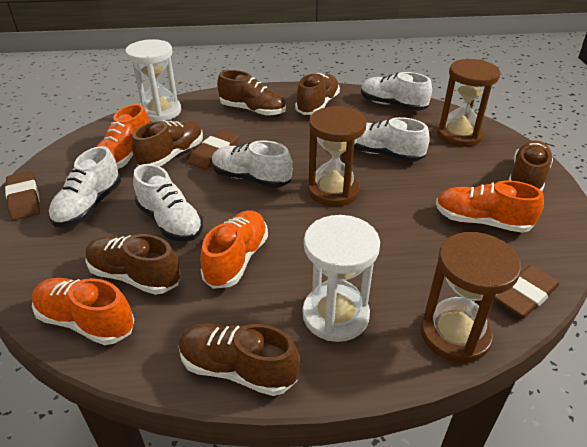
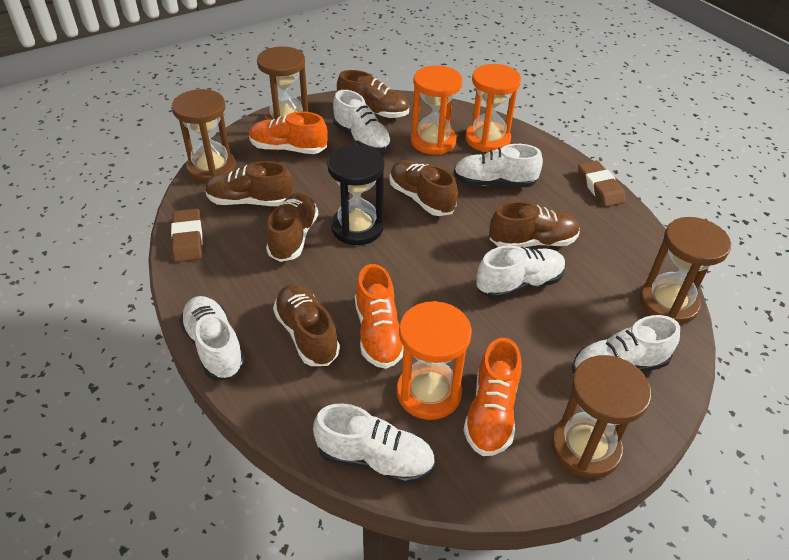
black hourglass: none = 0 -> [327,145,385,245] = 1
brown eraser: [5,171,40,220] [188,130,239,170] [495,265,559,318] = 3 -> [171,209,203,262] [578,160,626,207] = 2
brown hourglass: [308,106,367,207] [421,232,521,363] [437,59,500,147] = 3 -> [172,89,236,183] [257,46,308,120] [551,355,651,478] [640,217,731,324] = 4
orange hourglass: none = 0 -> [397,301,472,420] [411,65,463,155] [466,64,521,152] = 3
orange shoe: [32,278,134,345] [96,104,150,169] [200,210,268,289] [436,181,544,233] = 4 -> [249,111,328,154] [355,264,404,369] [463,338,521,456] = 3
white hourglass: [125,39,181,122] [302,215,380,342] = 2 -> none = 0
white shoe: [48,146,121,227] [133,164,203,242] [212,140,293,188] [354,117,429,162] [361,72,432,111] = 5 -> [179,296,245,380] [313,403,435,484] [333,90,391,152] [454,144,543,187] [476,245,566,299] [572,315,680,374] = 6

